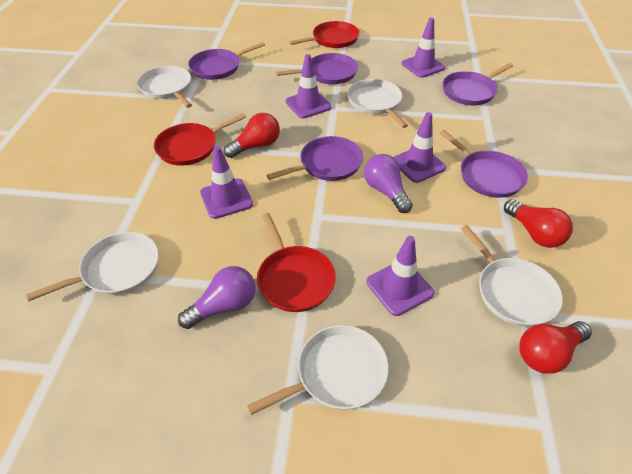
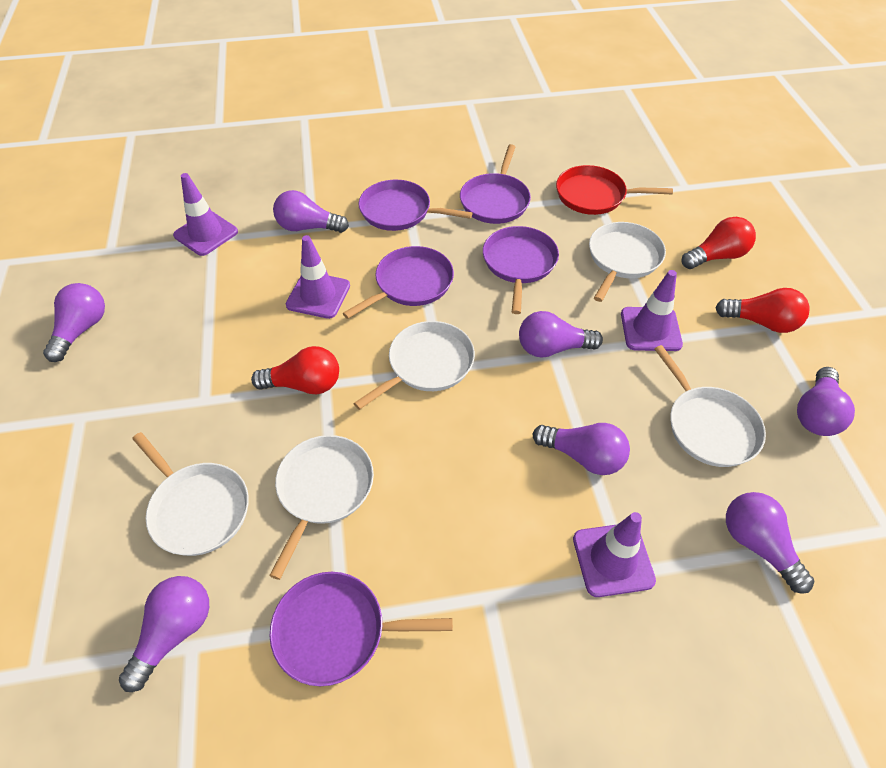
purple light bulb: [178,266,256,329] [364,154,413,213] = 2 -> [43,283,105,362] [119,576,209,692] [273,190,349,233] [519,311,603,358] [533,423,630,475] [726,492,815,594] [797,367,855,436] = 7
purple traffic cone: [200,146,253,219] [285,54,332,119] [366,236,434,316] [393,112,446,183] [401,18,445,78] = 5 -> [173,173,238,256] [286,235,350,319] [573,512,656,597] [621,270,683,351] = 4
red pan: [154,113,246,165] [257,213,336,312] [289,21,360,48] = 3 -> [556,165,673,215] = 1

